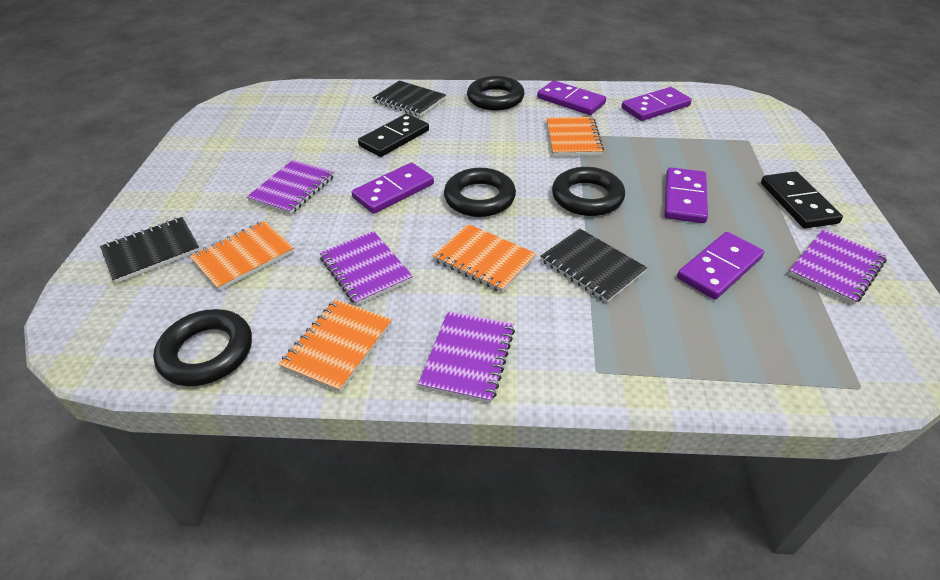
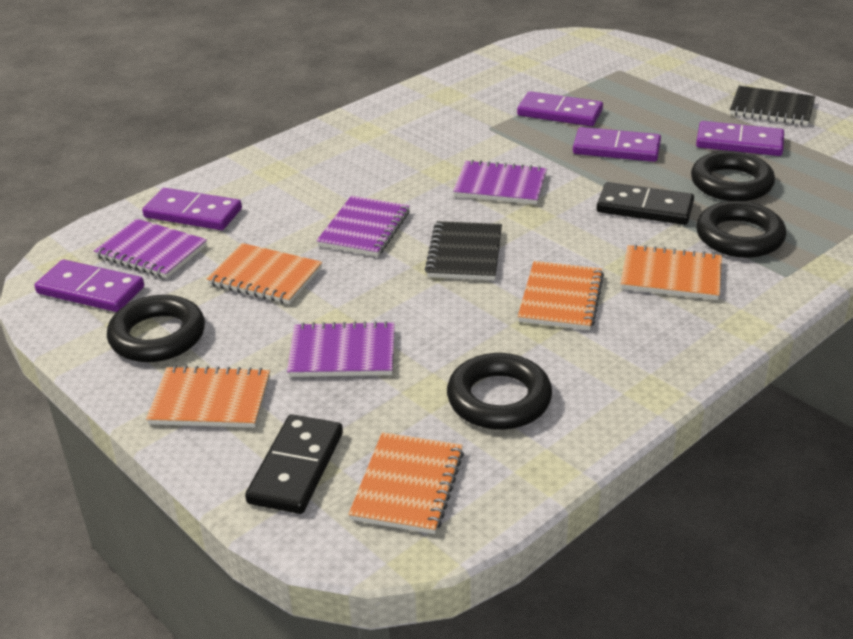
black notebook: [100,217,200,283] [372,81,446,117] [541,229,647,303] = 3 -> [425,221,502,280] [730,86,815,125] = 2
orange notebook: [190,221,294,291] [279,299,392,393] [433,224,536,293] [547,117,604,156] = 4 -> [146,365,270,428] [206,243,322,304] [349,432,464,534] [518,261,604,330] [621,244,722,300] = 5

